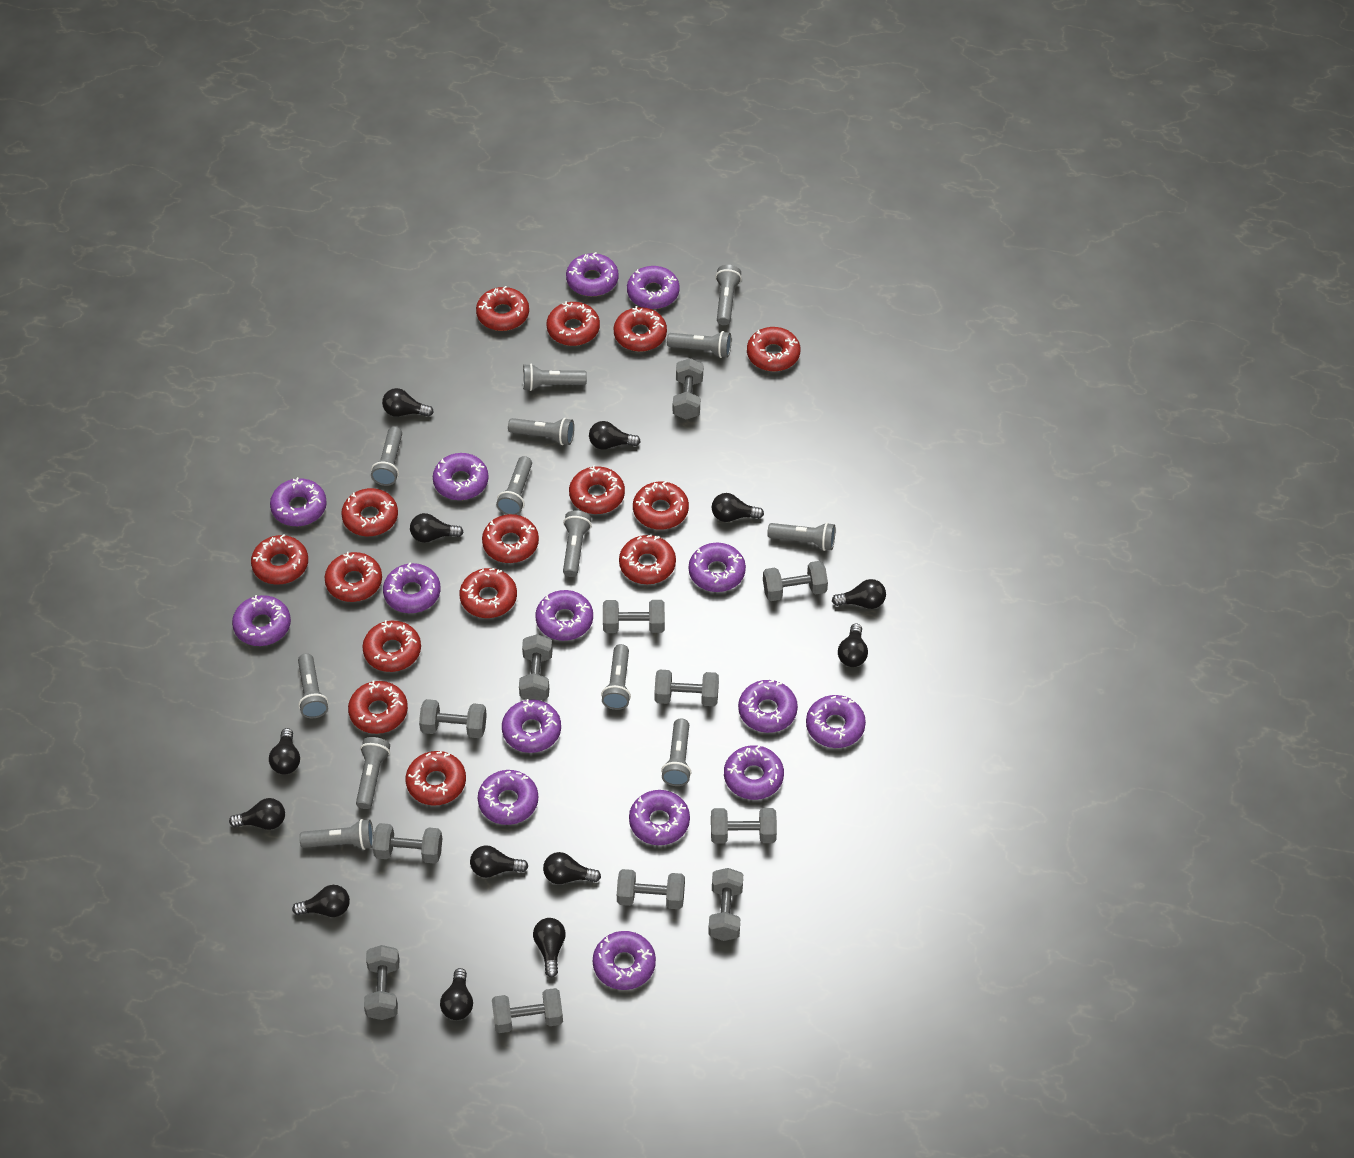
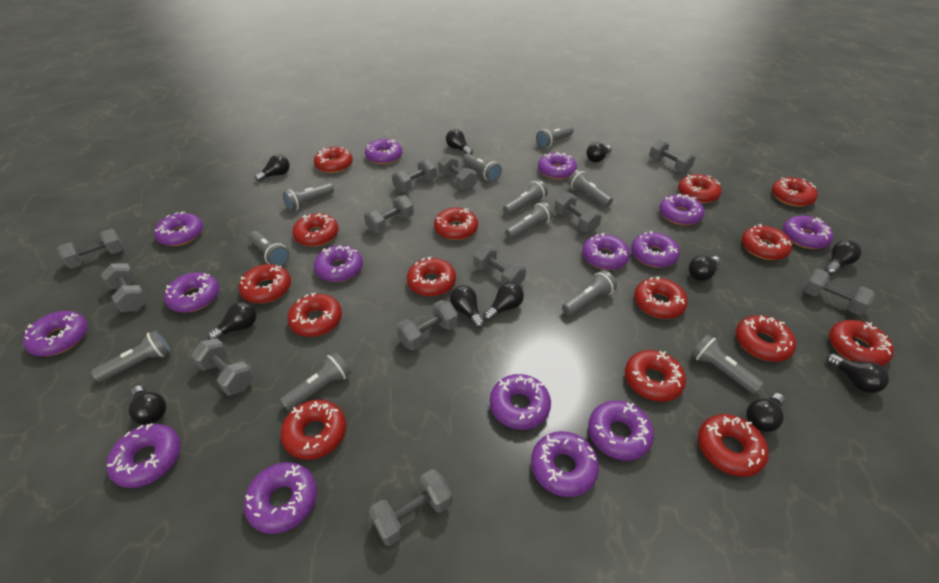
black light bulb: [229,798,285,830] [269,728,300,774] [292,885,350,917] [382,388,434,417] [410,513,463,543] [440,968,473,1020] [470,845,528,878] [533,918,566,978] [543,852,601,884] [589,421,641,450] [712,493,764,522] [832,579,886,609] [838,623,868,667] = 13 -> [128,386,166,425] [208,302,257,340] [255,154,290,182] [446,129,473,155] [450,285,485,328] [483,282,524,321] [586,142,612,162] [688,256,720,281] [746,393,785,432] [825,240,862,275] [826,353,889,393] = 11
grey flashlight: [298,653,328,718] [299,819,374,850] [356,737,390,809] [371,426,402,486] [496,456,532,515] [508,418,574,445] [523,364,587,391] [563,510,592,577] [601,644,631,710] [661,719,692,786] [667,331,731,358] [715,265,742,325] [767,522,835,551] = 13 -> [91,330,171,382] [249,231,289,266] [280,352,351,411] [283,183,334,211] [463,154,502,182] [503,180,548,215] [505,202,553,239] [536,126,574,148] [562,270,617,315] [568,169,613,207] [691,334,764,394] = 11

